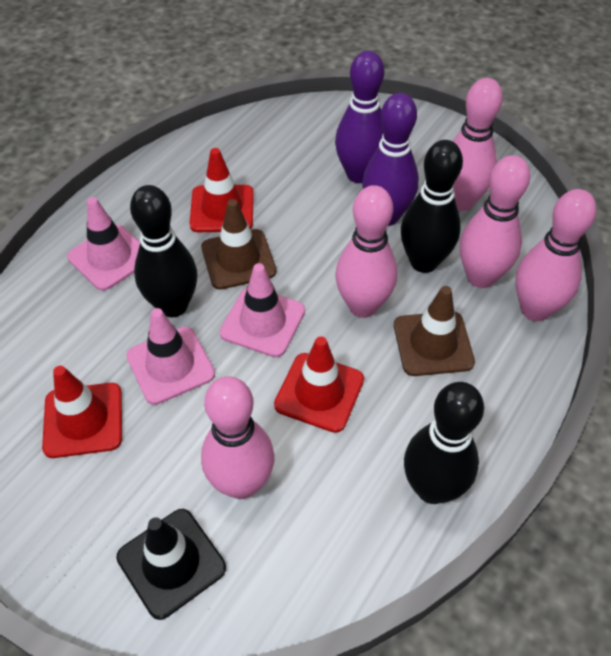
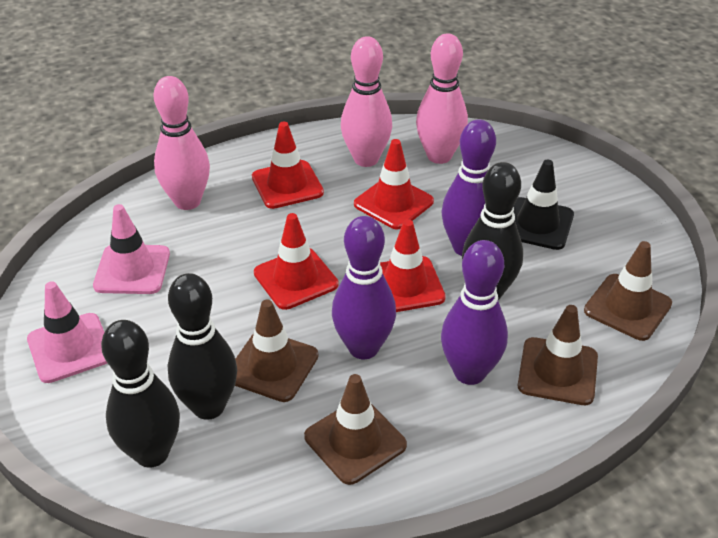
brown traffic cone: [201,199,277,290] [394,286,475,376] = 2 -> [235,299,319,402] [304,374,407,485] [518,305,598,405] [584,241,672,341] = 4
pink bowling pin: [201,376,274,499] [335,185,397,318] [453,78,503,211] [460,155,530,288] [515,189,596,321] = 5 -> [154,76,210,210] [341,36,392,167] [416,34,468,164] = 3
pink traffic cone: [67,197,140,291] [126,308,215,405] [220,263,305,357] = 3 -> [27,281,107,383] [93,204,170,294] = 2
purple bowling pin: [335,51,384,183] [362,93,419,226] = 2 -> [332,216,396,359] [441,119,496,256] [441,240,508,385] = 3
red traffic cone: [42,366,122,458] [189,148,254,232] [274,336,364,433] = 3 -> [252,122,324,209] [254,213,338,310] [354,139,434,230] [380,219,446,312] = 4

